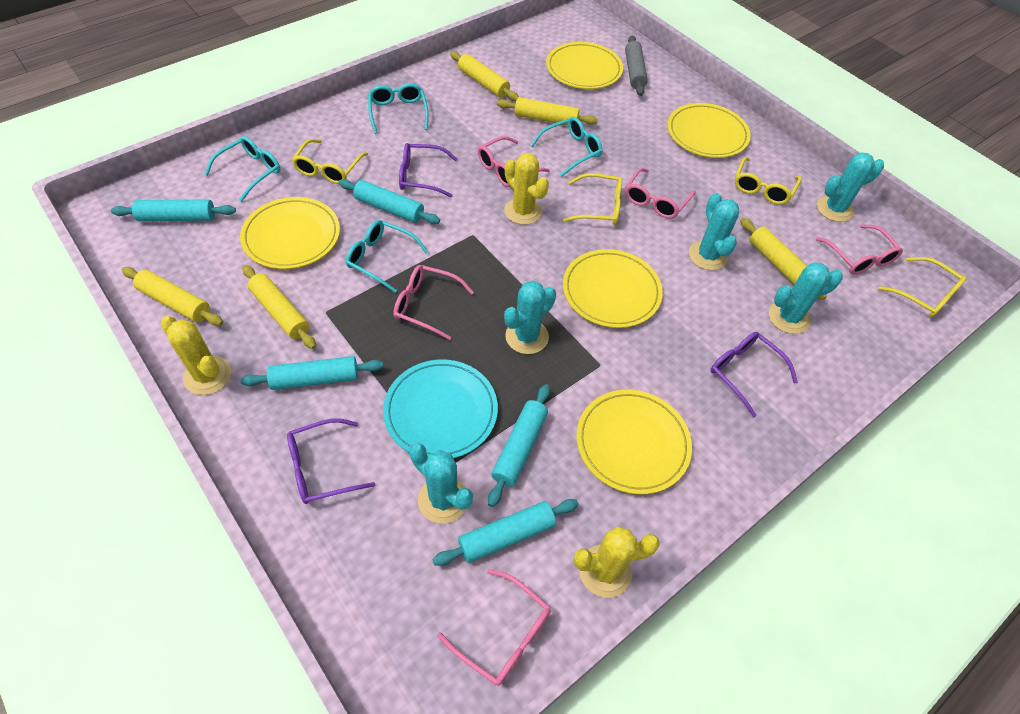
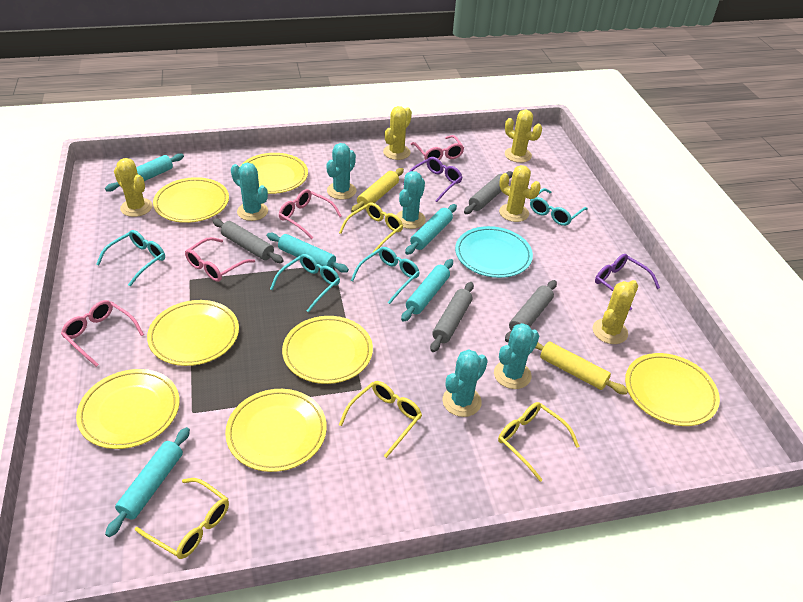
grey rolling pin: [625,36,648,96] = 1 -> [213,219,283,263] [430,282,474,352] [464,171,513,214] [505,280,557,342] = 4
pink glasses: [394,265,474,340] [437,569,551,686] [478,136,550,187] [625,168,695,219] [816,224,903,275] = 5 -> [61,300,144,367] [185,237,255,282] [279,189,342,239] [410,135,464,160] = 4
purple glasses: [287,418,376,504] [399,143,457,197] [710,332,798,417] = 3 -> [403,157,463,202] [595,254,660,310] = 2
yellow cactus: [161,316,231,395] [504,153,549,225] [574,526,660,598] = 3 -> [114,158,153,217] [383,106,412,160] [499,165,541,222] [505,110,542,163] [593,280,638,344] = 5
yellow plate: [240,197,340,269] [546,42,623,89] [563,249,663,328] [576,390,692,494] [667,103,751,158] = 5 -> [76,369,180,449] [147,300,239,366] [153,177,229,223] [225,389,327,472] [240,153,308,194] [282,316,373,384] [625,353,720,426] = 7
yellow rolling pin: [122,267,223,326] [242,265,316,349] [450,51,519,101] [497,97,598,125] [740,218,827,300] = 5 -> [351,168,404,213] [535,342,628,394] = 2

